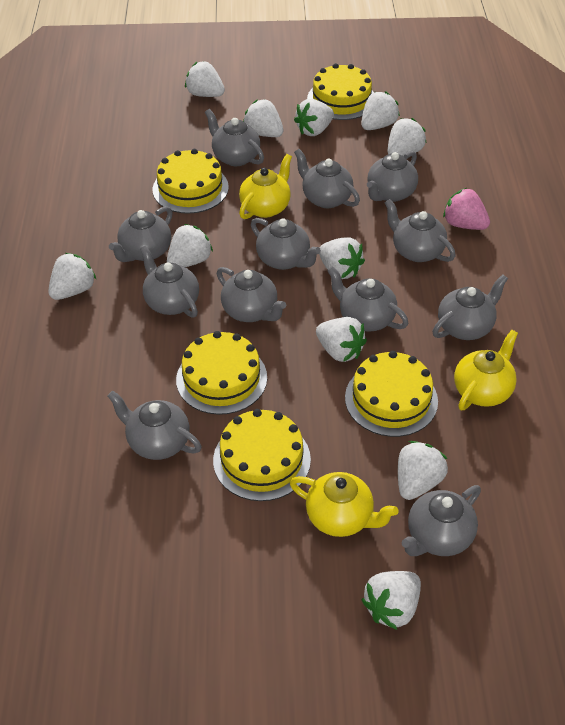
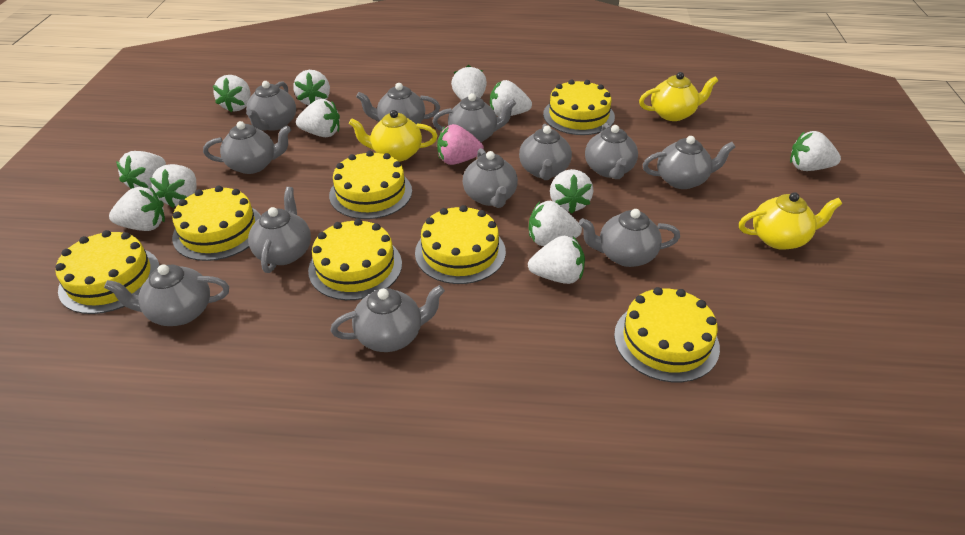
white strawberry: [48,253,97,300] [167,224,213,267] [185,61,225,97] [243,99,284,137] [294,99,334,136] [316,317,367,362] [319,237,365,279] [361,91,400,130] [361,571,421,630] [388,118,426,156] [398,441,448,500] = 11 -> [109,187,165,231] [116,151,166,189] [150,164,196,208] [213,75,250,112] [293,70,330,106] [296,99,340,137] [451,65,487,100] [490,80,532,116] [528,236,585,284] [529,201,582,246] [550,169,593,214] [790,131,841,171] = 12
yellow cake: [153,149,229,214] [176,331,267,415] [213,409,311,501] [307,63,374,120] [345,351,438,437] = 5 -> [55,230,160,314] [172,186,261,261] [308,219,402,300] [329,151,412,219] [415,205,506,284] [543,80,615,135] [614,287,720,382] = 7

